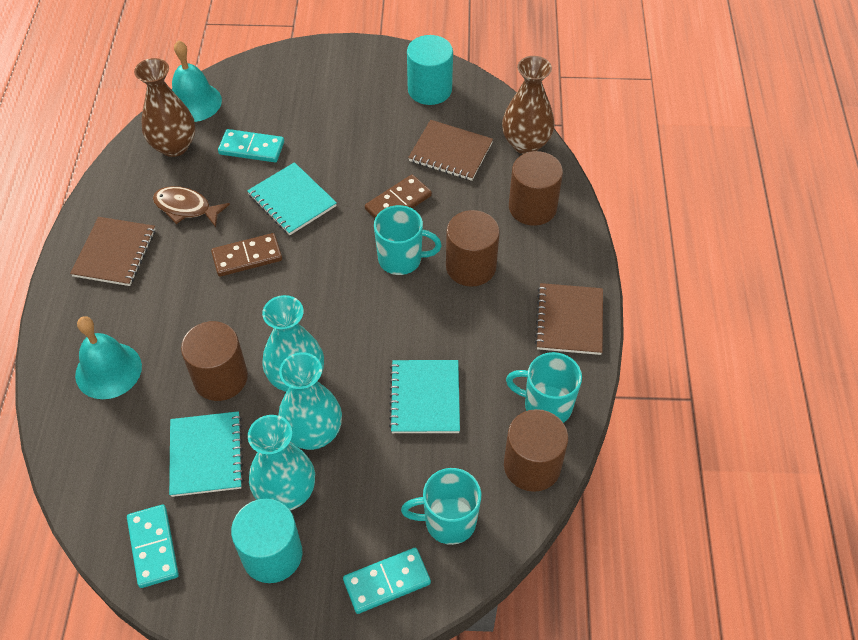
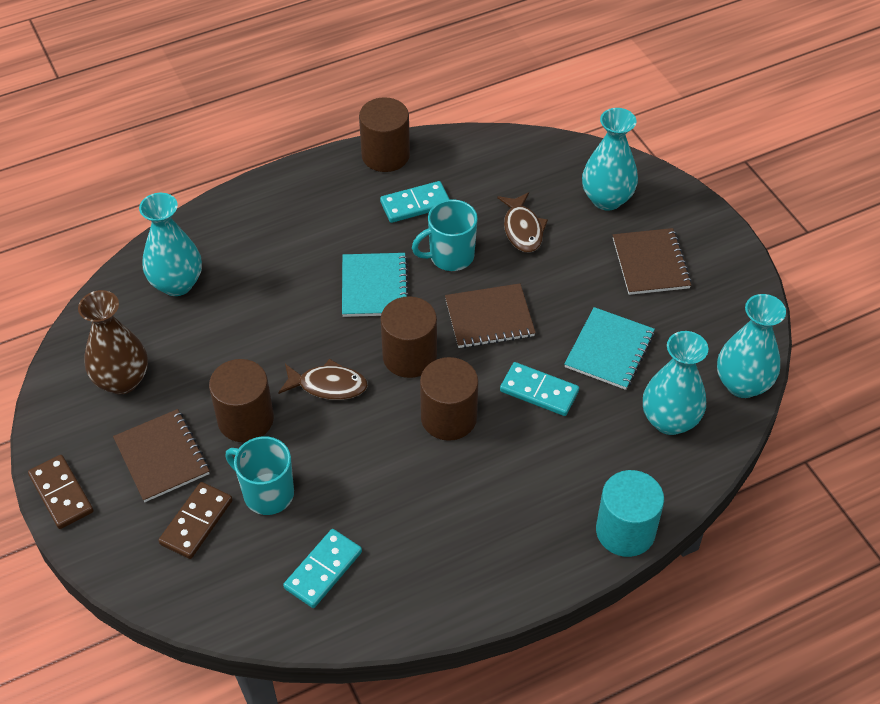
brown fish: [153,186,230,227] = 1 -> [278,359,368,400] [497,192,548,253] = 2
brown vase: [134,58,195,157] [502,56,555,154] = 2 -> [78,290,148,394] = 1
turquoise bell: [75,316,142,399] [172,40,222,122] = 2 -> none = 0
turquoise cylinder: [231,499,302,583] [407,35,453,105] = 2 -> [596,470,664,557] = 1
turquoise mug: [374,205,442,275] [401,468,481,545] [506,352,582,423] = 3 -> [225,436,294,515] [412,200,478,271] = 2
turquoise notebook: [169,411,244,497] [247,162,337,235] [389,360,460,433] = 3 -> [342,253,409,317] [564,307,655,390] = 2
turquoise vase: [248,415,315,510] [262,295,324,392] [278,352,342,450] = 3 -> [139,193,202,296] [582,108,638,211] [643,331,708,435] [717,294,786,398] = 4

